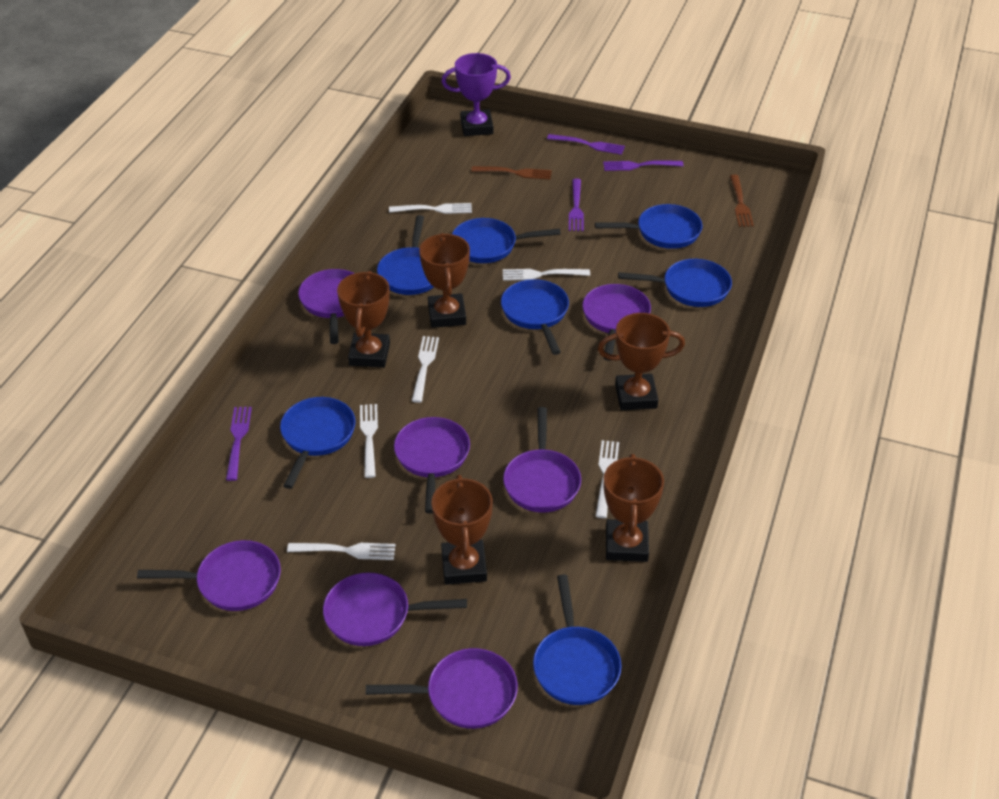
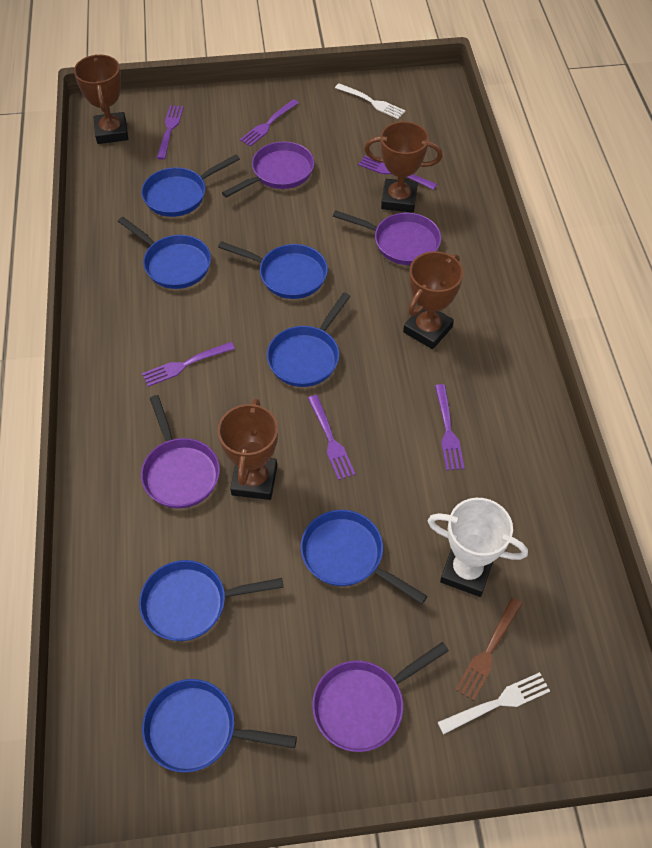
brown fork: [471,166,552,180] [730,175,754,227] = 2 -> [455,598,522,701] = 1
brown trophy: [337,271,390,368] [419,233,470,328] [432,475,493,585] [598,313,685,410] [604,454,664,562] = 5 -> [74,54,128,144] [218,398,278,500] [364,121,442,213] [403,251,463,349] = 4
purple fork: [226,407,252,481] [547,134,625,155] [569,179,584,231] [603,160,684,171] = 4 -> [142,342,235,387] [157,105,184,160] [240,99,299,147] [308,395,355,480] [358,156,437,190] [435,384,465,471] = 6
purple pan: [137,540,281,611] [298,269,355,344] [323,573,467,646] [366,648,518,729] [394,417,470,513] [503,407,581,513] [582,284,651,361] = 7 -> [141,395,220,509] [222,141,314,198] [312,642,449,752] [333,210,441,265] = 4
purple trophy: [442,53,511,136] = 1 -> none = 0
white fork: [287,543,396,560] [360,404,378,478] [389,203,472,214] [412,336,439,403] [503,269,590,281] [596,440,619,518] = 6 -> [335,83,406,119] [438,672,550,735] = 2
white trophy: none = 0 -> [428,498,528,597] = 1

